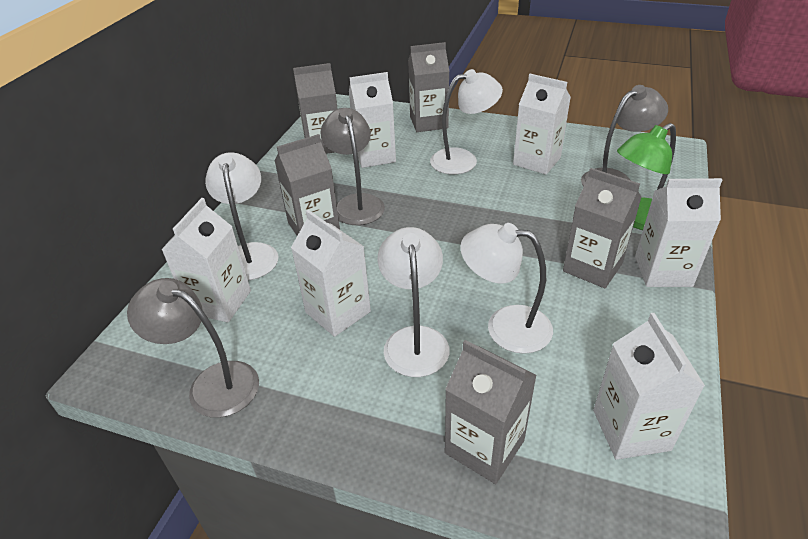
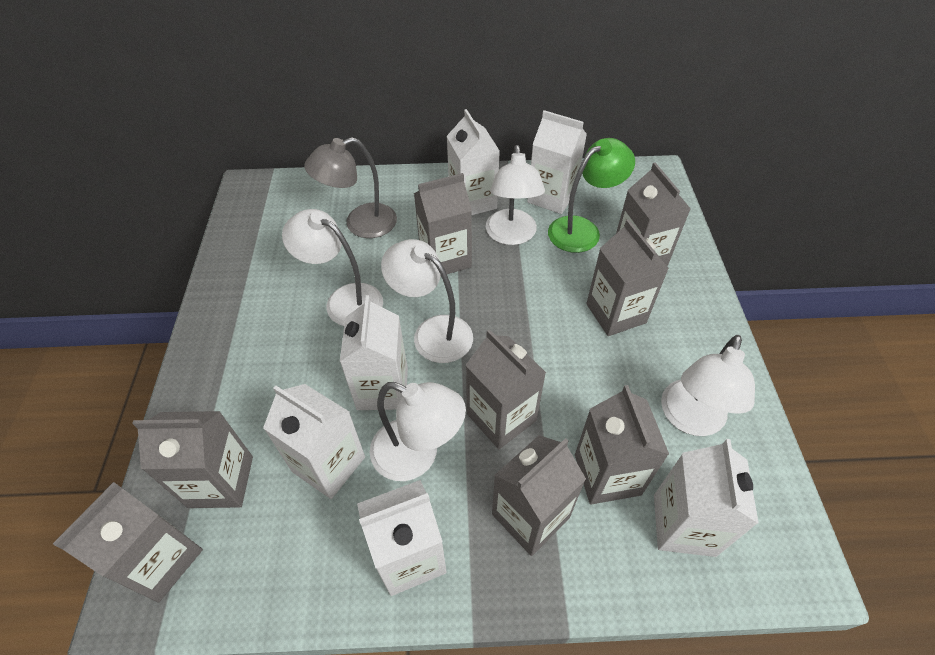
grey carton: [275,134,340,236] [293,63,337,154] [408,42,449,132] [445,340,537,484] [563,168,642,288] = 5 -> [53,482,203,602] [132,411,253,508] [414,173,472,274] [466,329,546,449] [492,435,586,556] [575,385,669,504] [586,219,669,336] [616,162,691,266] = 8
grey lamp: [127,278,259,418] [320,108,385,225] [581,85,668,187] = 3 -> [304,137,397,238] = 1
white lamp: [205,152,279,280] [378,227,450,377] [430,69,503,175] [460,223,553,354] = 4 -> [282,209,383,326] [370,382,466,481] [381,239,473,363] [486,145,545,245] [661,335,755,436] = 5

